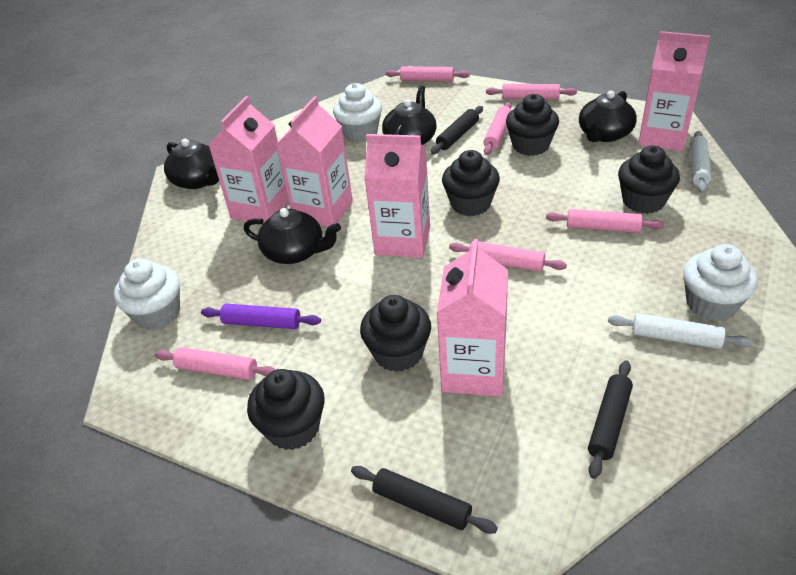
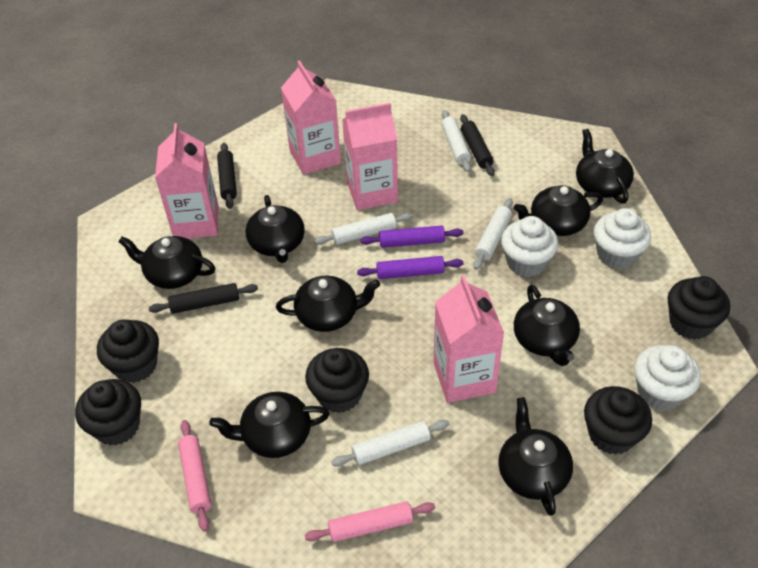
black teapot: [164,139,219,189] [244,208,341,264] [382,86,437,145] [579,91,637,142] = 4 -> [118,236,215,289] [209,392,330,458] [245,195,305,263] [276,276,380,332] [498,397,573,516] [514,185,603,236] [514,285,580,366] [576,129,634,204] = 8
pink carton: [208,96,289,225] [276,96,353,227] [364,134,430,258] [437,239,508,396] [638,31,710,151] = 5 -> [155,123,219,238] [281,60,341,175] [342,103,398,210] [433,275,504,403] = 4
pink rolling pin: [155,347,275,380] [385,66,470,82] [449,241,567,272] [484,102,512,155] [486,84,577,99] [546,209,664,233] = 6 -> [178,420,211,532] [305,501,435,542] = 2
purple rolling pin: [201,304,321,329] = 1 -> [357,256,464,279] [360,226,464,248] = 2
white rolling pin: [608,313,752,349] [690,131,711,193] = 2 -> [315,213,413,245] [331,420,449,467] [442,110,471,172] [474,198,513,270] = 4

